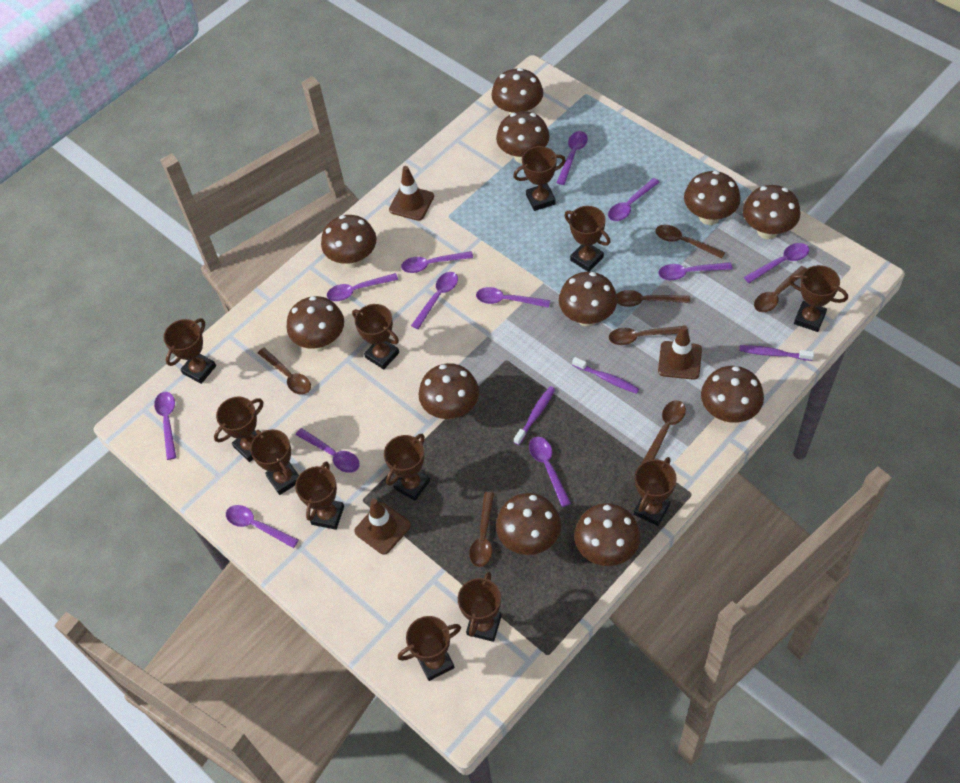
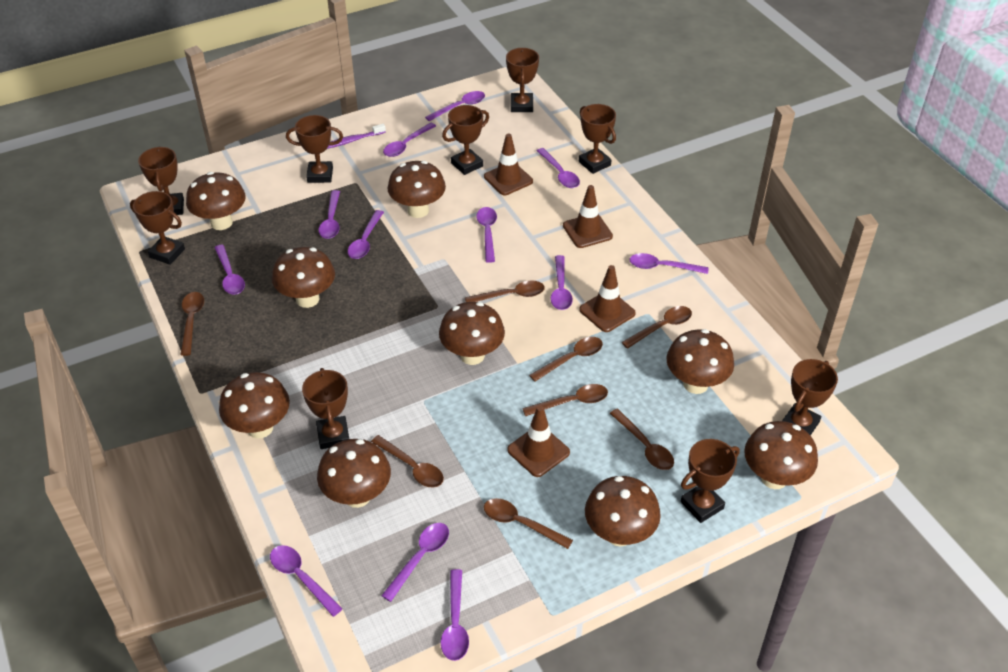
brown mushroom: [287,296,344,350] [321,215,376,268] [419,363,479,419] [491,68,543,115] [496,111,550,164] [496,493,561,555] [559,272,617,327] [574,503,640,566] [684,171,741,225] [701,366,764,423] [743,185,800,239] = 11 -> [186,172,246,230] [219,372,290,439] [272,247,335,308] [317,439,391,508] [388,161,446,218] [439,302,505,365] [585,476,661,547] [667,329,734,394] [744,421,818,489] = 9
brown spoon: [258,348,311,395] [469,492,494,567] [609,326,682,345] [617,290,690,307] [641,400,686,464] [655,225,725,259] [754,266,807,312] = 7 -> [180,292,204,356] [371,435,444,488] [465,280,545,302] [484,498,573,549] [522,384,608,416] [529,337,603,382] [610,408,674,470] [622,306,692,349] = 8
brown traffic cone: [354,498,411,555] [389,166,434,221] [658,325,702,380] = 3 -> [484,133,533,195] [507,405,570,477] [563,185,613,248] [579,265,636,332] = 4
brown trophy: [163,318,216,384] [214,397,263,462] [250,429,299,495] [295,461,344,530] [352,304,399,369] [384,434,430,501] [398,616,461,681] [458,572,502,642] [513,146,566,211] [564,206,610,272] [634,457,677,526] [789,265,848,332] = 12 -> [130,191,185,265] [138,146,184,215] [286,115,343,183] [302,368,349,449] [442,105,489,175] [506,48,539,112] [579,104,616,174] [681,439,740,523] [782,359,838,436] = 9
purple toothbrush: [514,386,555,445] [572,357,639,394] [739,345,814,361] = 3 -> [327,124,386,149] = 1

